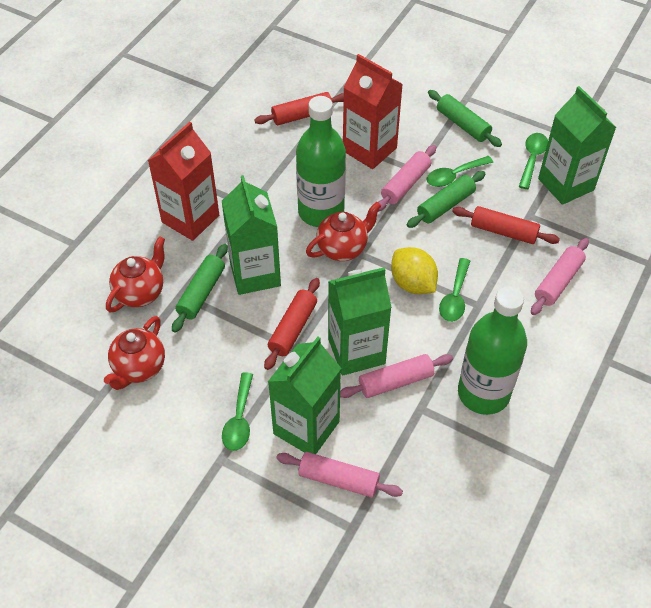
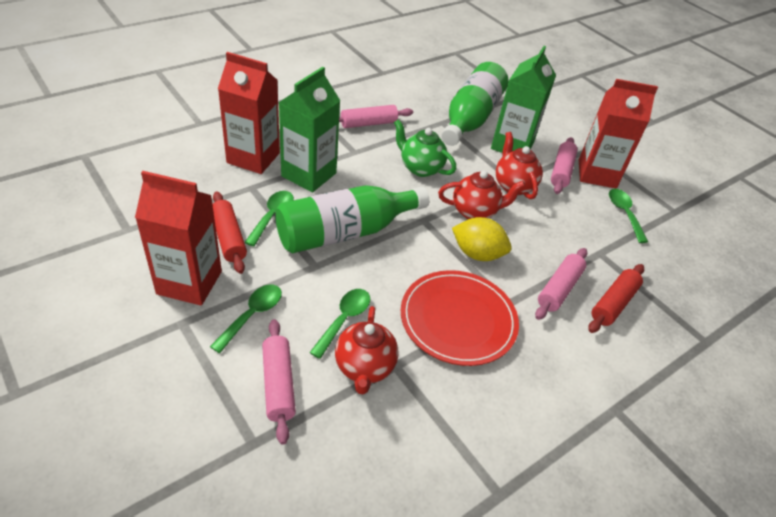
green carton: [222,175,281,295] [268,337,341,454] [328,267,392,376] [538,86,617,205] = 4 -> [279,67,340,192] [491,46,556,153] = 2
green rolling pin: [172,244,228,333] [407,171,485,228] [428,90,502,147] = 3 -> none = 0
green teapot: none = 0 -> [394,119,456,177] = 1
red carton: [148,122,219,241] [343,54,403,169] = 2 -> [135,171,222,306] [218,52,280,174] [579,79,658,188] = 3
red plate: none = 0 -> [401,270,519,366] = 1
red rolling pin: [254,92,344,125] [264,278,320,370] [452,206,560,244] = 3 -> [212,191,247,274] [589,264,644,333] = 2

